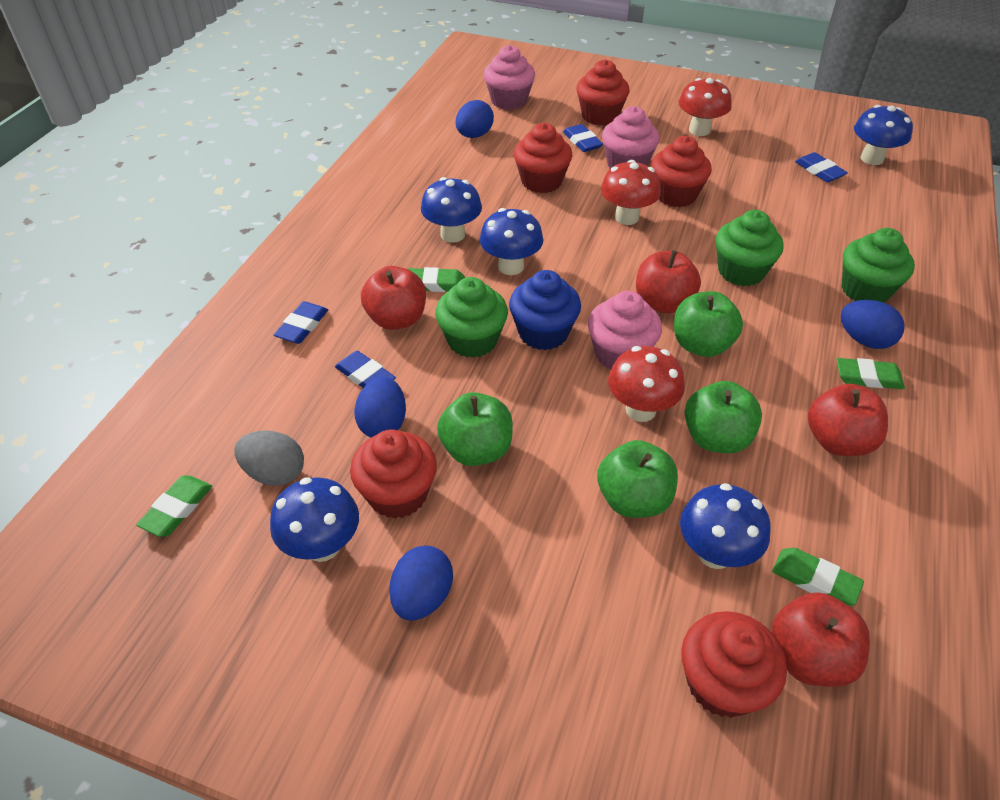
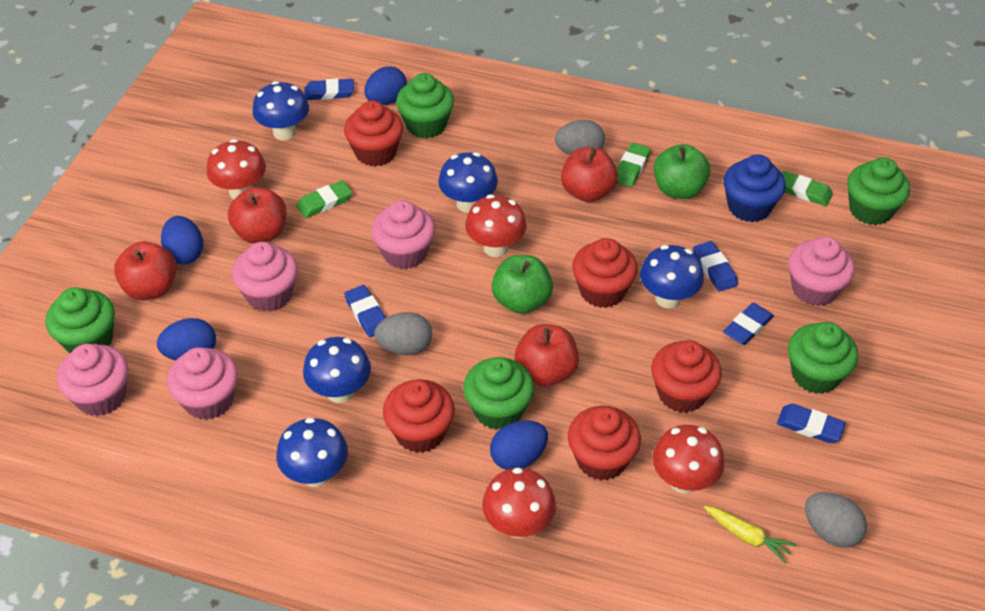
blue eraser: [274,301,328,344] [335,351,396,388] [563,124,603,152] [795,152,848,182] = 4 -> [304,78,354,100] [344,285,386,337] [693,241,738,291] [723,303,774,345] [777,404,846,443] = 5
green apple: [437,392,513,466] [597,440,678,518] [674,291,743,357] [685,381,762,453] = 4 -> [492,255,553,314] [654,144,711,199] = 2
green cupcake: [435,277,508,358] [716,210,784,286] [842,228,915,303] = 3 -> [46,287,115,353] [396,73,454,138] [463,357,534,430] [788,322,858,394] [847,157,910,225] = 5
green eraser: [136,476,212,537] [407,267,465,292] [772,548,864,606] [836,358,905,389] = 4 -> [296,180,352,218] [617,143,651,187] [782,171,833,206] = 3
grey egg: [235,430,304,486] = 1 -> [374,312,432,355] [555,120,605,155] [805,492,867,548] = 3
pink cupcake: [484,45,535,110] [588,291,662,369] [602,106,660,169] = 3 -> [57,344,128,416] [167,347,238,420] [232,242,298,312] [371,200,435,269] [789,236,855,306] = 5
red mushroom: [601,160,661,225] [608,346,685,422] [678,78,732,136] = 3 -> [206,139,266,199] [465,194,527,257] [482,467,556,539] [652,425,725,494] = 4
yellow carrot: none = 0 -> [704,506,796,564] = 1

